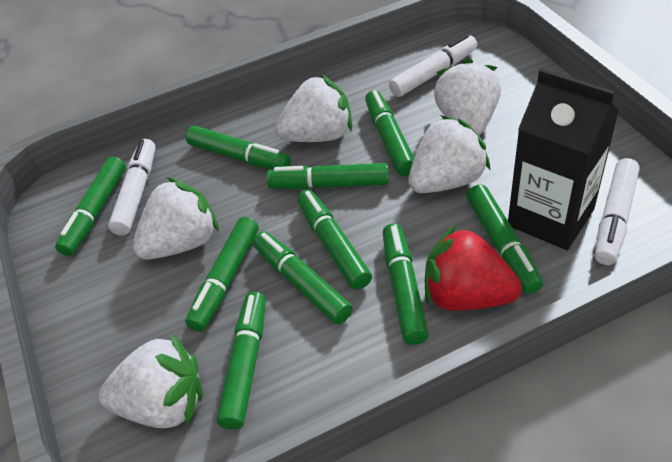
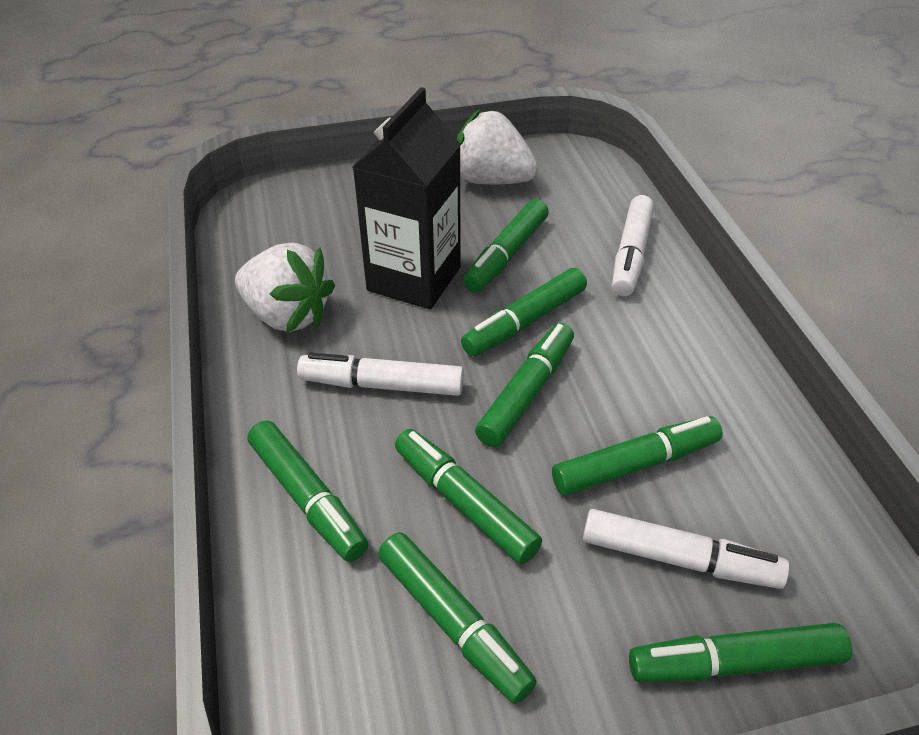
green marker: [55,157,126,256] [185,217,258,332] [186,126,291,170] [217,291,266,430] [253,231,353,324] [266,163,389,190] [297,190,372,289] [365,90,414,176] [383,223,429,345] [467,184,543,294] = 10 -> [247,421,368,562] [378,532,537,704] [395,429,542,564] [461,268,587,357] [463,199,549,293] [475,323,574,447] [552,416,723,496] [629,623,852,683] = 8
red strawberry: [425,225,522,311] = 1 -> none = 0
white strawberry: [99,333,203,428] [133,177,219,260] [275,74,352,142] [408,115,491,193] [434,58,501,135] = 5 -> [235,242,335,333] [457,109,538,185] = 2

